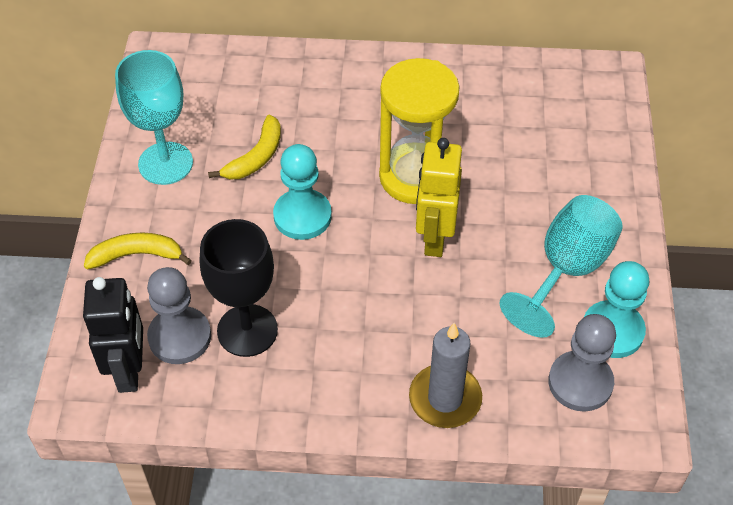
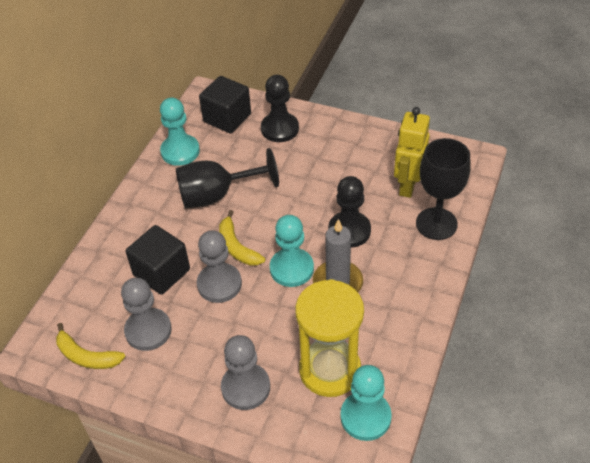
black cube: none = 0 -> [126,225,190,295] [199,76,251,133] = 2
black goblet: [200,219,278,357] = 1 -> [176,148,279,208] [416,138,471,240] = 2
black pawn: none = 0 -> [261,75,299,142] [328,176,371,248] = 2
black robot: [83,277,143,393] = 1 -> none = 0
grey pawn: [147,267,211,364] [548,314,616,412] = 2 -> [121,278,172,351] [197,230,242,303] [221,335,270,410] = 3
turquoise goblet: [115,50,193,185] [499,195,623,338] = 2 -> none = 0
turquoise pawn: [273,144,332,240] [584,261,649,358] = 2 -> [160,98,200,166] [270,215,314,287] [340,365,392,441] = 3

